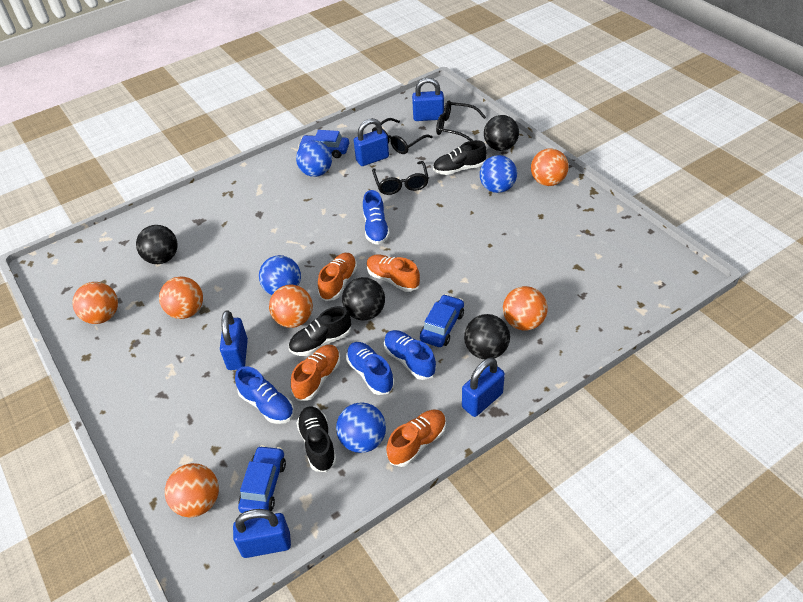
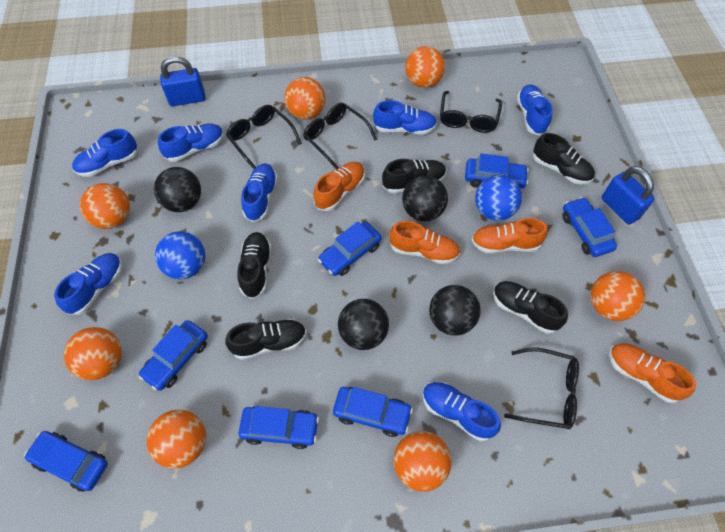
black glasses: [372,118,432,154] [372,161,429,195] [436,101,486,141] = 3 -> [226,105,302,169] [303,103,377,169] [440,91,502,133] [504,348,579,429] = 4
black shoe: [289,306,351,356] [296,406,337,472] [433,140,487,175] = 3 -> [225,319,306,360] [238,232,271,299] [382,159,446,194] [493,281,568,333] [533,133,595,184] = 5
blue ball: [259,255,301,295] [296,140,332,177] [336,402,386,453] [480,155,517,193] = 4 -> [155,231,205,279] [475,175,522,221] = 2
blue car: [238,445,286,513] [298,130,349,158] [420,294,464,347] = 3 -> [24,431,108,492] [139,320,208,391] [239,406,319,449] [318,221,382,276] [333,387,413,437] [465,153,529,188] [562,197,617,257] = 7
blue padlock: [220,310,248,370] [233,509,291,558] [354,118,389,166] [412,78,444,121] [462,358,505,417] = 5 -> [160,56,206,106] [602,166,654,225] = 2
blue shoe: [235,366,294,424] [346,342,394,395] [363,190,390,245] [384,330,436,380] = 4 -> [54,253,122,315] [72,129,138,177] [158,124,224,162] [241,163,278,222] [373,100,437,135] [423,382,501,441] [517,85,553,136] = 7
orange ball: [72,282,118,324] [159,277,203,319] [165,463,219,517] [269,285,313,328] [503,286,548,330] [531,148,569,186] = 6 -> [64,327,122,380] [80,183,130,229] [147,410,206,469] [284,77,326,120] [394,431,451,492] [405,46,445,88] [591,271,645,321] = 7

